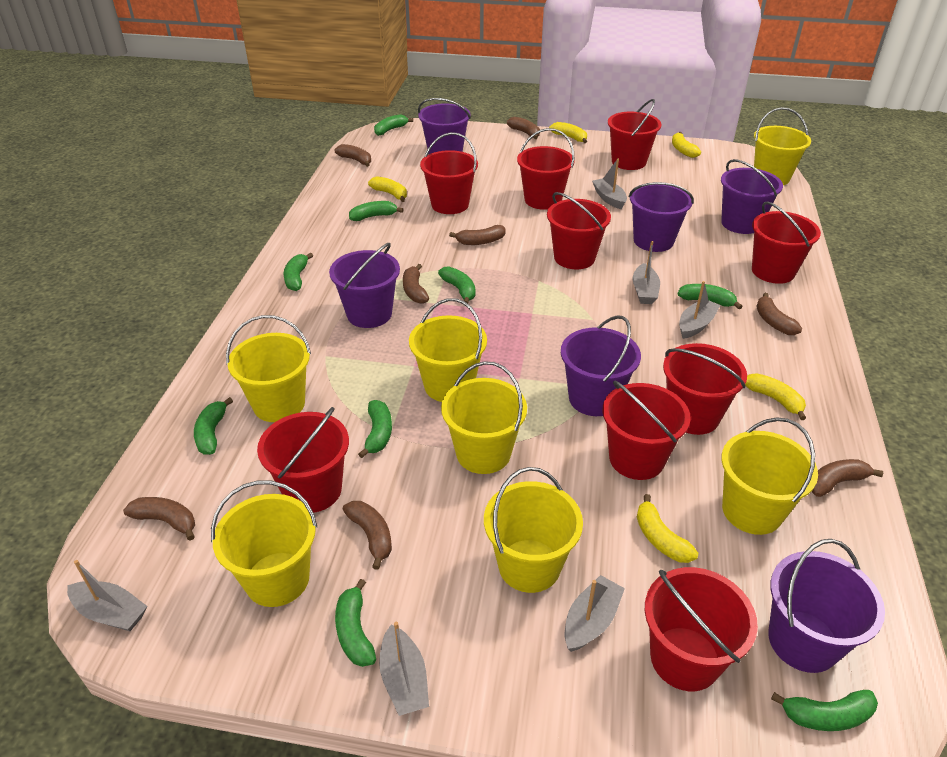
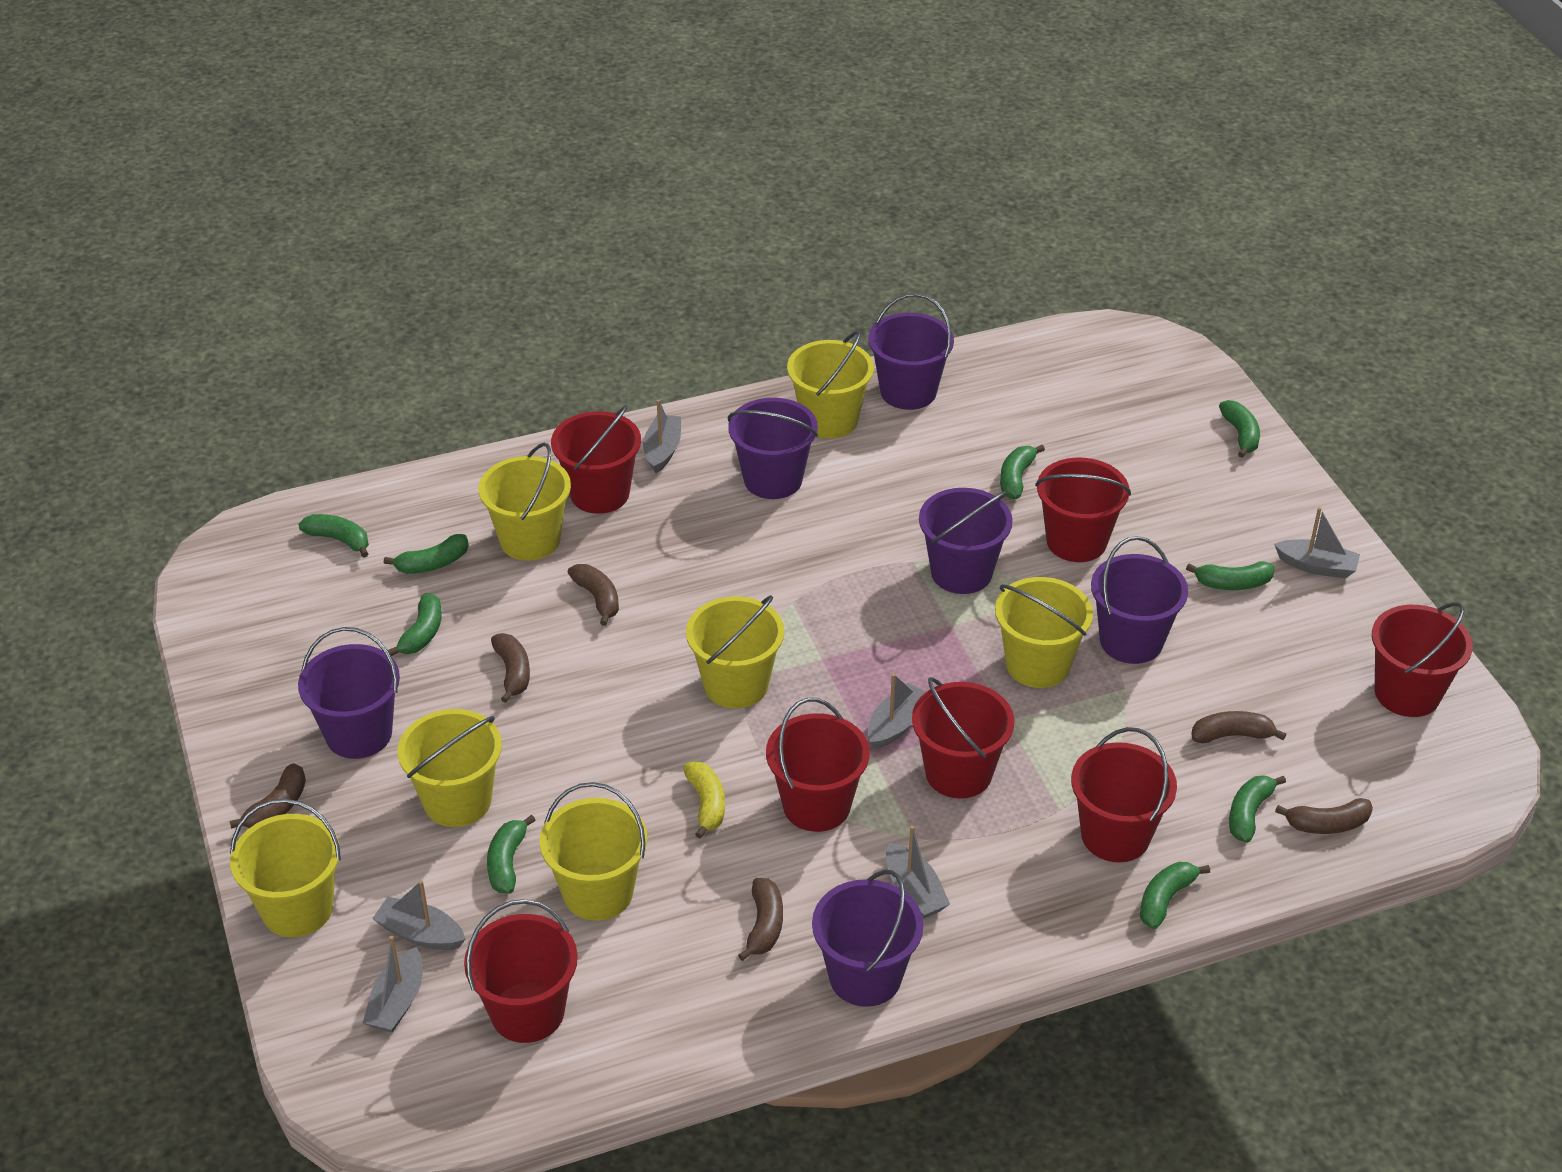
brown banana: [123,497,195,541] [334,144,371,167] [343,501,392,570] [403,264,429,304] [449,225,505,245] [507,117,540,139] [756,293,802,335] [811,459,883,497] = 8 -> [230,763,306,829] [491,633,530,703] [568,564,619,626] [738,878,783,961] [1191,711,1286,743] [1275,798,1373,834] = 6
red bucket: [257,407,349,513] [420,132,478,214] [517,128,575,210] [547,192,611,269] [602,381,691,480] [608,99,661,170] [645,567,758,691] [663,343,747,435] [752,202,821,284] = 9 -> [464,899,578,1043] [551,405,641,514] [766,698,869,832] [912,677,1014,799] [1035,457,1131,562] [1071,727,1177,862] [1372,602,1473,717] = 7
yellow banana: [368,176,407,202] [549,122,587,143] [637,494,698,563] [672,132,701,158] [745,373,806,420] = 5 -> [683,761,725,839] = 1

